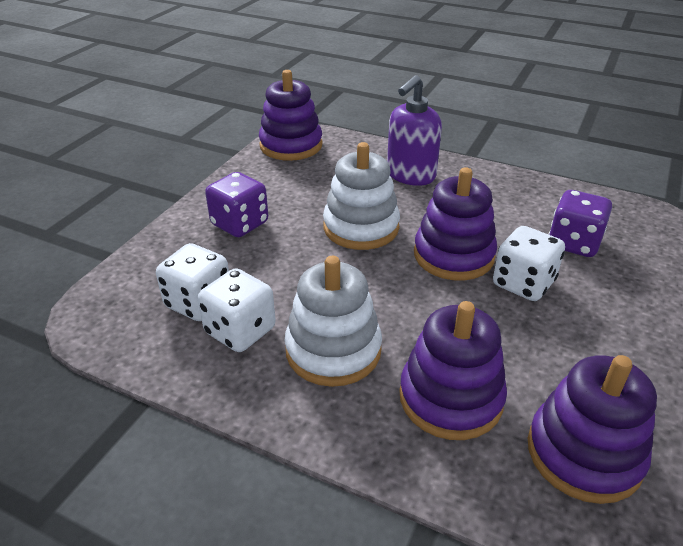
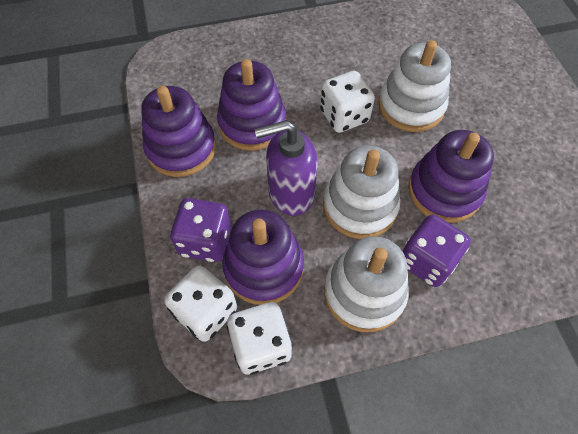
white stacking toy: [285,256,382,387] [323,142,400,250] = 2 -> [323,146,400,239] [324,236,409,332] [378,40,451,132] = 3

